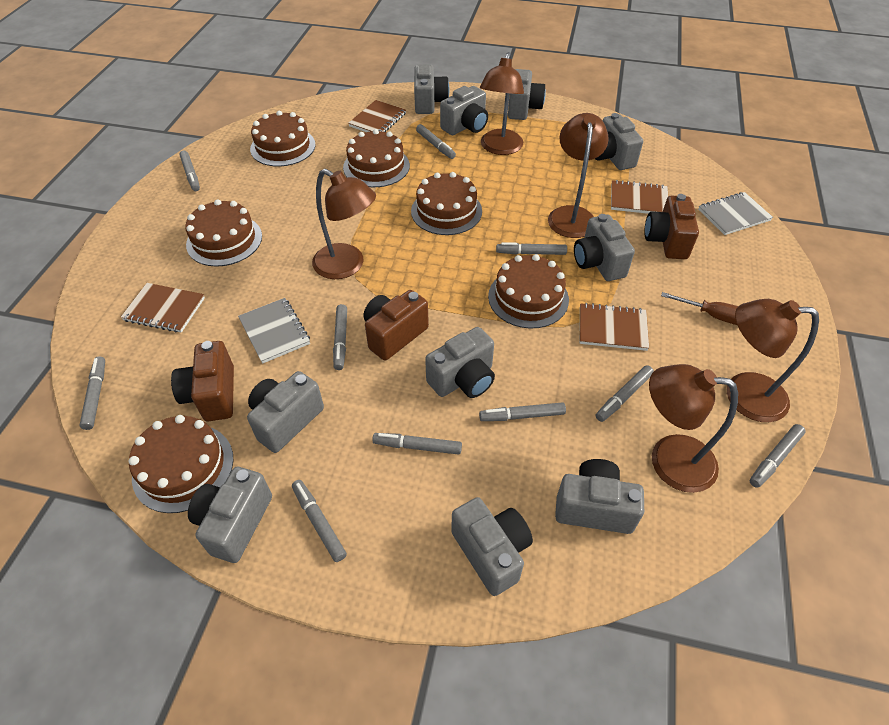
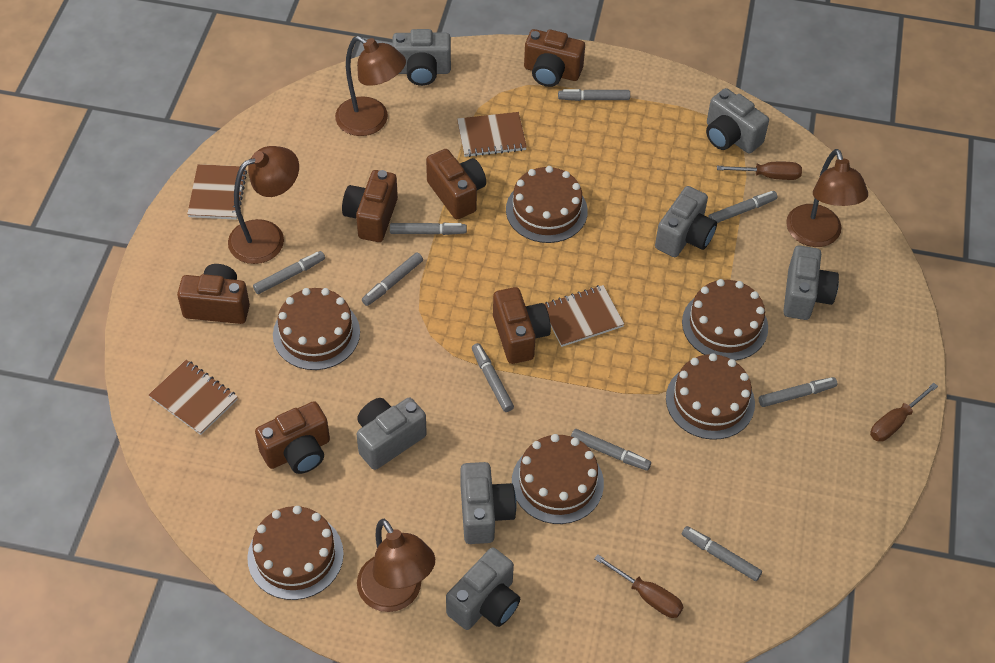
brown camera: [171,341,234,422] [364,290,429,361] [644,194,699,259] = 3 -> [177,264,250,324] [255,401,330,474] [342,170,398,242] [426,149,486,219] [493,287,551,364] [524,29,585,87] = 6
brown lamp: [312,169,376,279] [480,52,524,155] [548,113,609,238] [649,364,738,493] [727,299,819,422] = 5 -> [228,146,299,264] [335,36,406,136] [357,519,435,612] [786,149,868,247] = 4
brown screwdriver: [661,292,738,325] = 1 -> [594,554,683,618] [717,162,802,180] [870,383,938,442] = 3
grey camera: [188,467,272,563] [247,371,324,453] [414,64,449,114] [425,327,495,398] [440,86,488,135] [451,497,533,596] [508,69,546,120] [555,459,644,534] [574,214,635,281] [595,113,643,170] = 10 -> [357,397,427,470] [392,29,451,86] [446,547,520,630] [461,462,517,544] [655,186,717,257] [706,88,769,153] [783,245,839,320] = 7
grey marker: [79,356,105,430] [179,151,200,191] [292,480,347,562] [333,304,347,370] [372,433,462,455] [416,124,456,159] [479,402,566,421] [496,242,567,255] [596,365,654,422] [750,424,806,488] = 10 -> [253,251,325,294] [362,252,423,306] [390,223,467,235] [472,343,514,412] [558,89,630,101] [571,429,651,471] [682,526,762,581] [708,191,777,223] [759,377,837,407] = 9
grey notebook: [238,298,310,364] [698,192,773,235] = 2 -> none = 0

